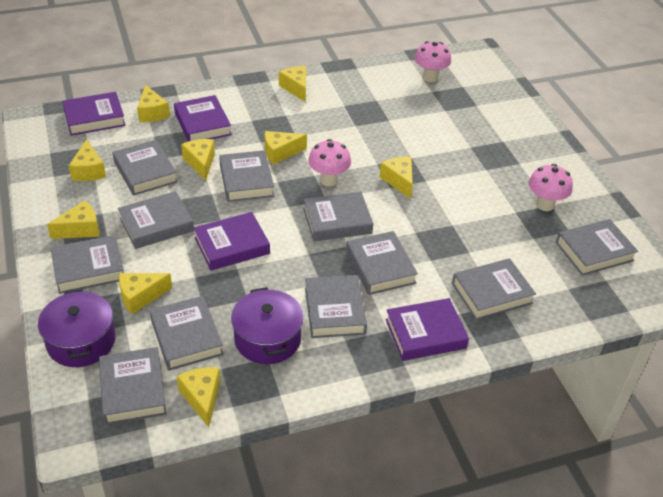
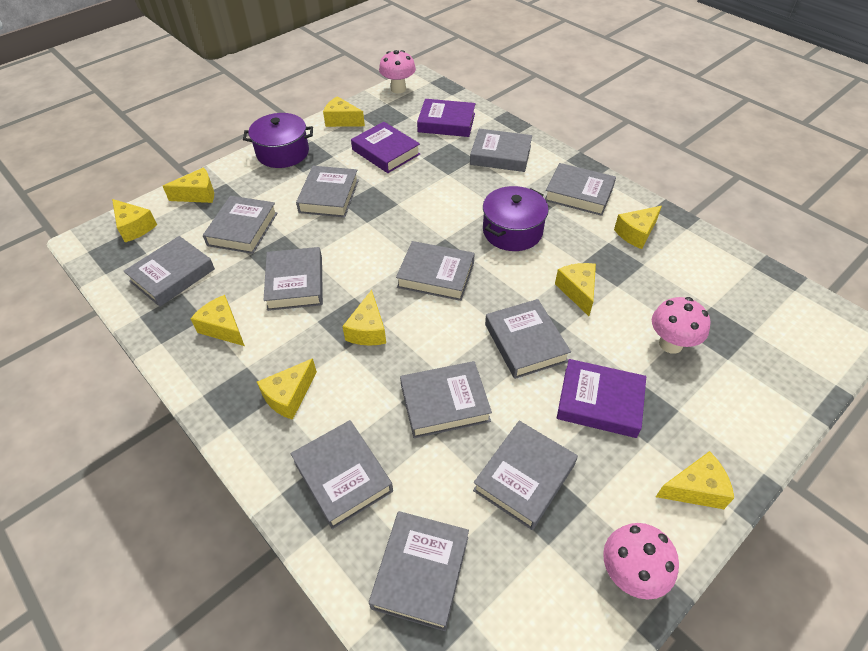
grey book: [51,235,124,294] [99,347,167,425] [113,140,178,196] [118,191,194,249] [150,296,224,371] [219,150,274,202] [303,192,373,241] [305,275,367,338] [346,231,418,295] [452,258,536,320] [556,219,638,276] = 11 -> [123,236,215,307] [203,196,278,254] [264,247,323,311] [291,420,393,529] [296,166,359,217] [369,511,469,631] [396,241,475,301] [400,361,492,438] [470,129,532,172] [473,421,578,530] [485,299,571,379] [545,163,616,216] = 12
purple book: [62,92,126,136] [174,95,232,142] [194,212,270,271] [385,298,469,361] = 4 -> [351,122,420,173] [417,99,476,137] [557,359,646,438] = 3

